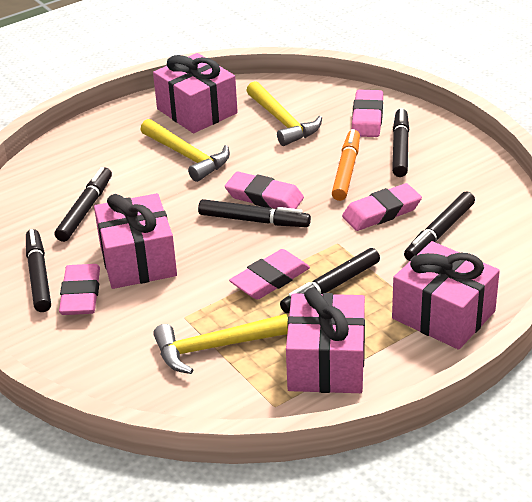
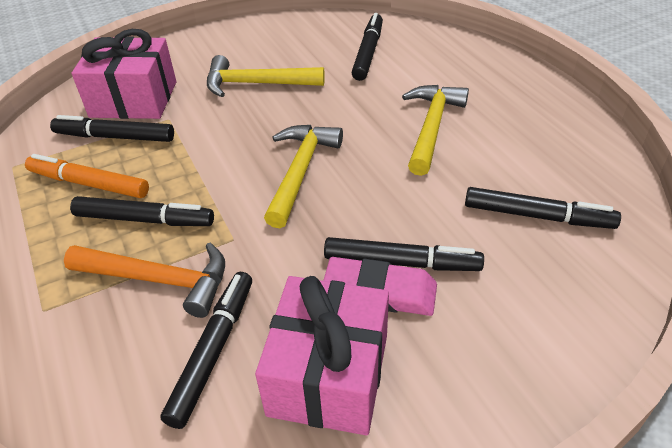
orange hammer: none = 0 -> [64,243,225,318] = 1
pink eraser: [59,264,100,315] [225,172,304,209] [229,249,310,300] [342,183,422,231] [352,90,383,137] = 5 -> [323,257,437,316] = 1
pink gift: [94,193,177,289] [153,53,238,133] [286,288,365,393] [392,241,500,350] = 4 -> [72,29,176,119] [255,276,389,436] = 2

